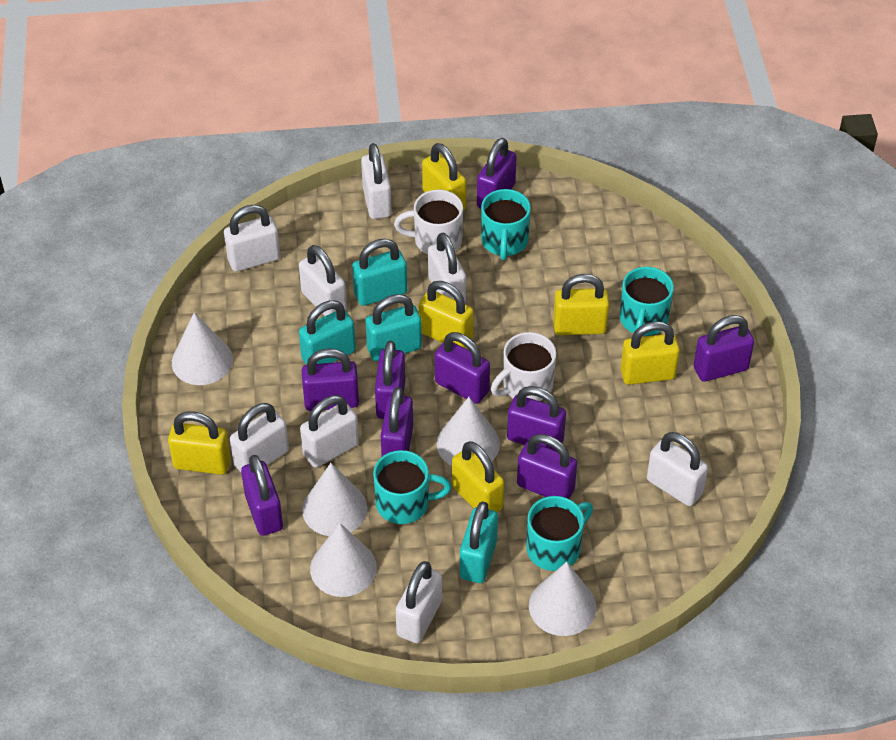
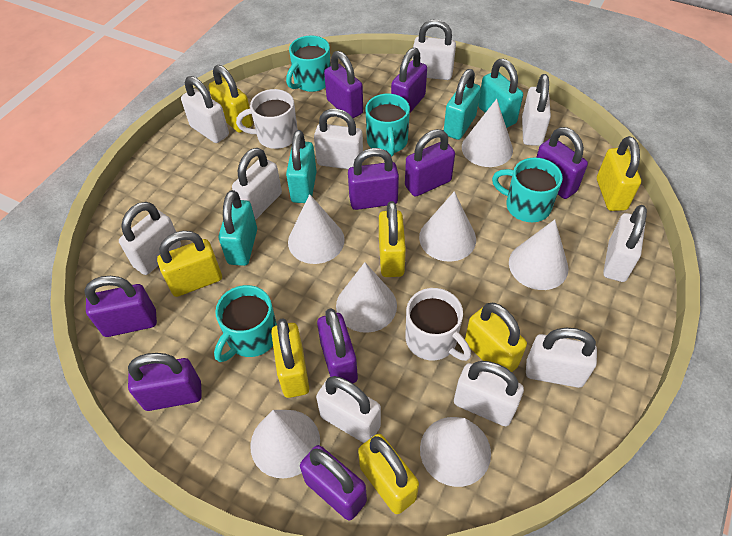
white cone: [172,313,233,385] [302,463,368,536] [310,523,377,597] [436,397,500,466] [529,562,596,636] = 5 -> [250,410,320,478] [288,194,345,264] [336,262,397,333] [419,191,476,262] [420,417,491,487] [462,99,513,167] [509,220,569,290] = 7
white padlock: [224,205,280,272] [230,403,289,472] [299,245,347,316] [300,395,359,468] [361,143,392,219] [396,561,442,643] [428,233,466,303] [647,432,708,506] = 8 -> [119,202,181,275] [181,76,229,143] [232,148,282,220] [314,109,363,169] [316,376,381,443] [412,19,456,80] [454,361,524,426] [522,74,551,146] [526,328,597,388] [603,205,647,282] = 10
yellow padlock: [168,411,231,475] [419,281,474,348] [422,143,466,211] [452,441,504,513] [553,274,609,335] [620,321,680,385] = 6 -> [157,231,222,297] [209,65,253,133] [271,318,309,398] [358,434,419,514] [379,201,406,277] [465,303,527,372] [597,136,641,211] = 7

